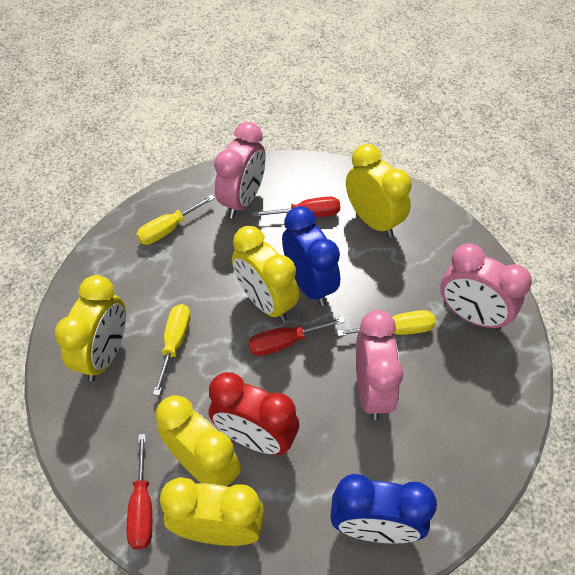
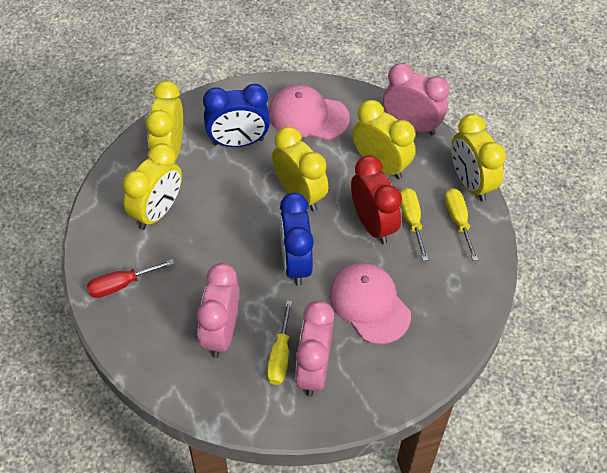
pink cap: none = 0 -> [269,85,350,140] [329,263,411,344] = 2
red screwdriver: [127,434,152,549] [249,317,345,356] [252,197,340,217] = 3 -> [87,259,174,298] = 1

